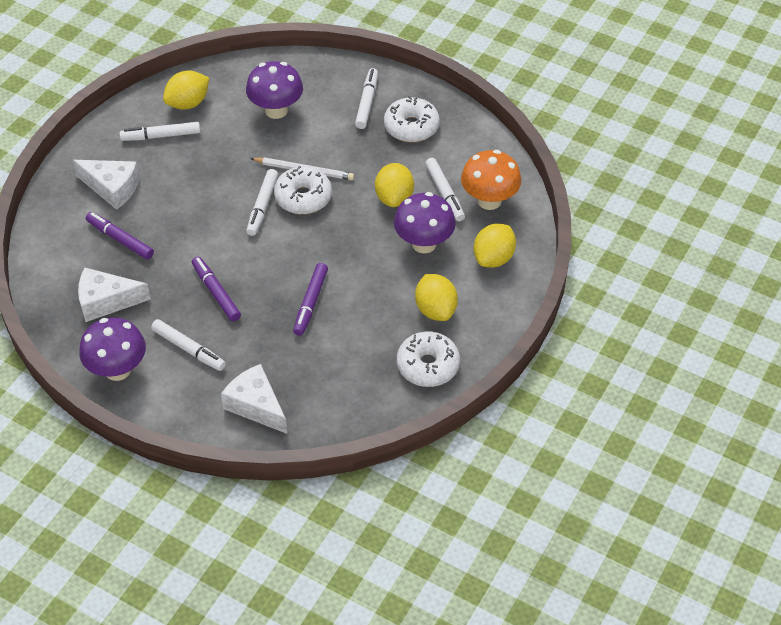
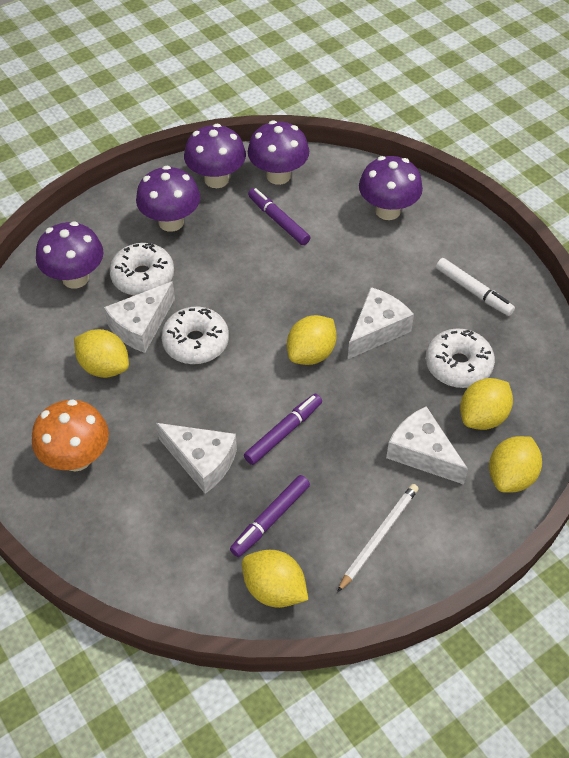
purple mushroom: [79,317,146,381] [246,61,303,119] [394,192,456,254] = 3 -> [36,221,104,288] [136,166,200,232] [184,124,246,188] [248,121,309,185] [359,156,423,220] = 5
white cheese: [73,160,140,210] [78,268,151,322] [221,364,287,434] = 3 -> [104,281,175,353] [156,423,237,494] [348,287,414,359] [386,406,468,485] = 4
white marker: [119,122,200,141] [151,319,226,371] [246,169,278,236] [355,68,378,129] [425,158,465,221] = 5 -> [436,258,515,316] = 1
yellow lemon: [163,71,209,110] [375,163,414,207] [415,274,458,321] [473,223,516,268] = 4 -> [74,329,129,378] [242,550,308,608] [287,315,337,365] [460,378,513,430] [489,436,542,493] = 5

